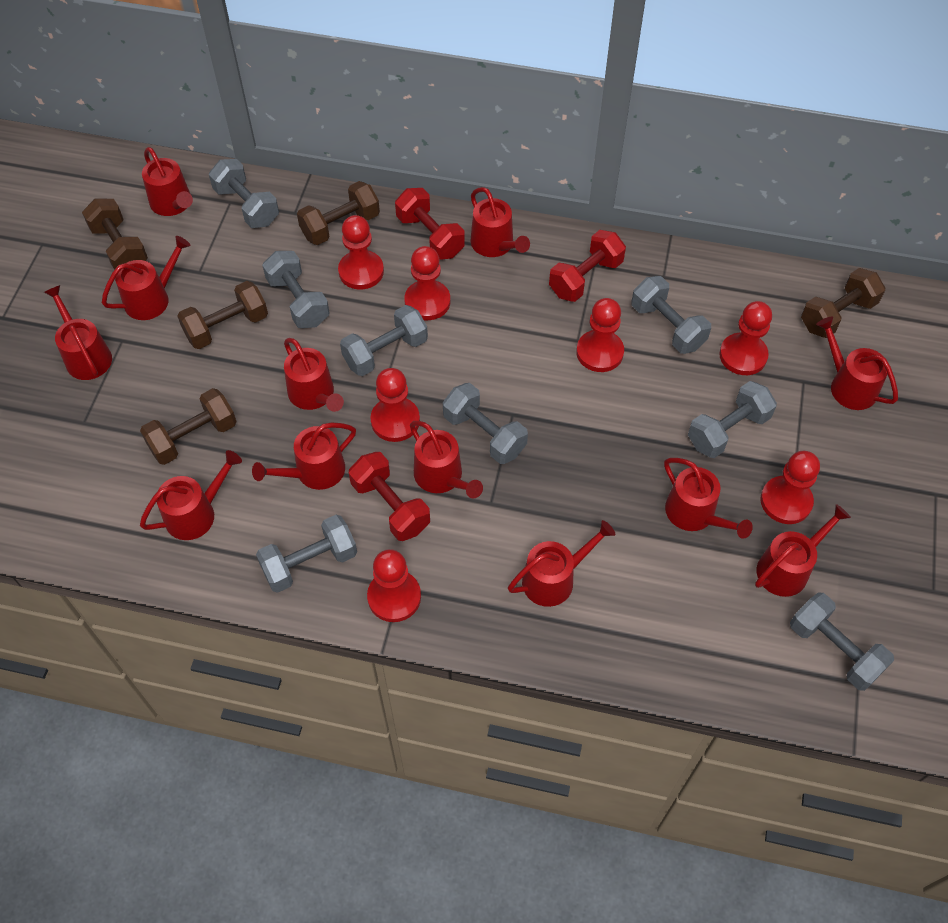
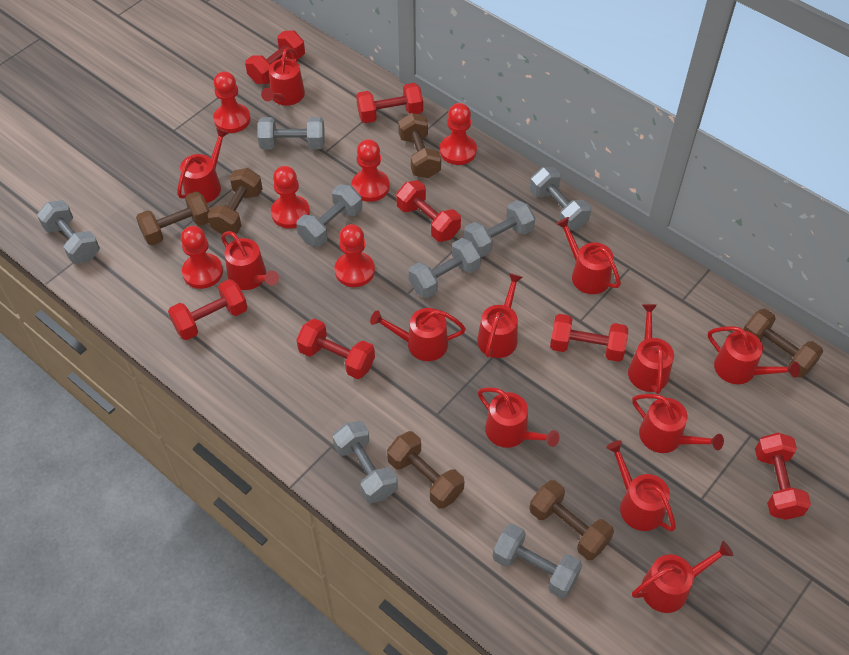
brown dumbbell: [82,199,148,270] [140,388,237,465] [177,281,268,349] [297,181,380,245] [801,268,885,338] = 5 -> [136,191,210,246] [207,168,263,234] [387,431,464,509] [398,113,441,178] [529,480,614,560] [743,309,823,377] = 6
red dumbbell: [349,452,430,541] [395,188,465,260] [549,230,626,302] = 3 -> [168,279,248,340] [245,31,305,84] [296,319,375,379] [356,83,423,123] [396,180,461,242] [550,314,628,362] [755,433,811,520] = 7
red pawn: [338,215,384,290] [367,549,421,622] [370,368,420,442] [404,246,450,320] [576,298,624,372] [719,301,772,375] [760,451,820,524] = 7 -> [181,226,223,289] [213,71,250,133] [271,166,310,228] [335,224,375,287] [352,139,390,202] [440,103,477,165] = 6

